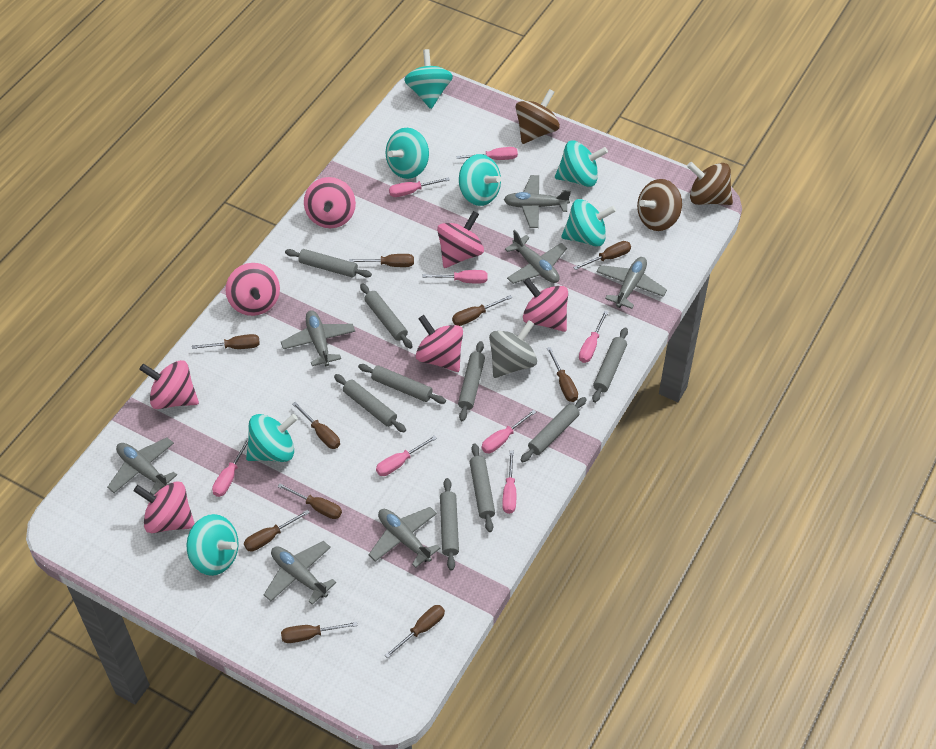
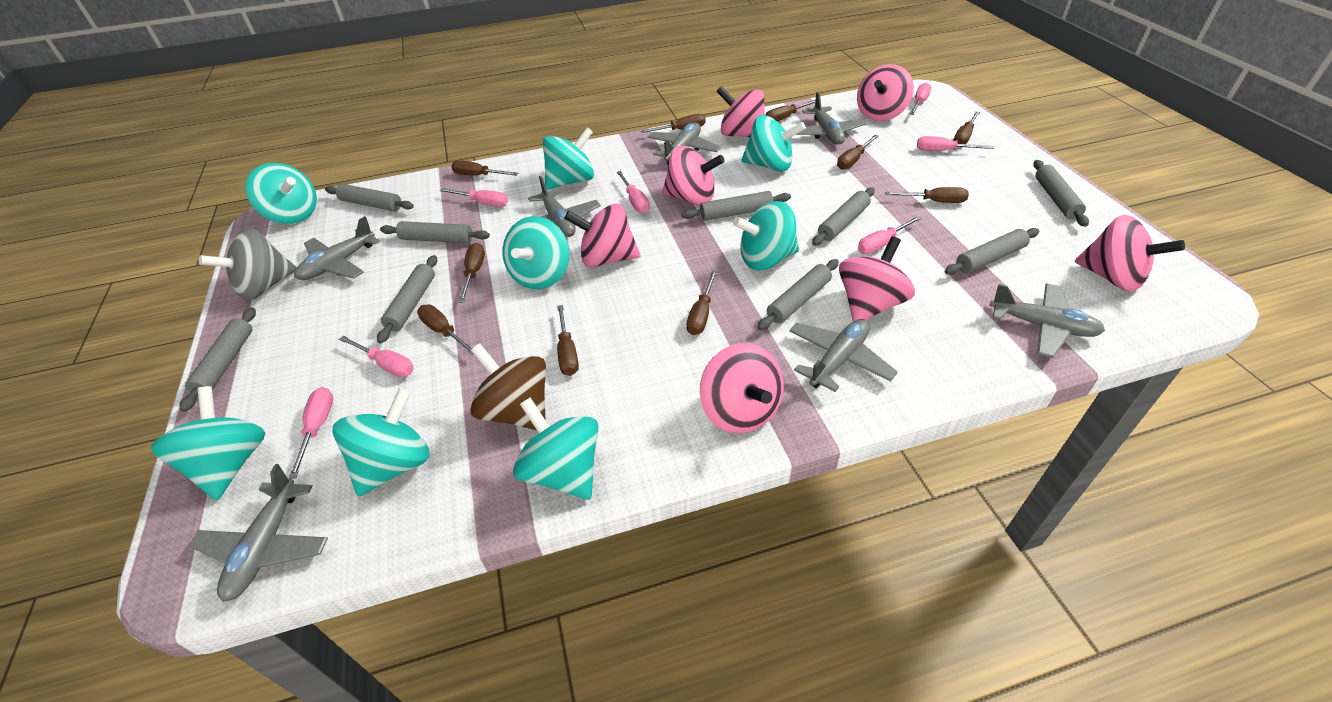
brown spinning top: [516,89,560,144] [637,179,682,231] [687,162,733,205] = 3 -> [470,343,546,430] = 1
pink screwdriver: [212,438,249,497] [376,435,437,476] [389,177,450,197] [423,270,487,284] [456,147,518,160] [482,410,536,453] [502,450,516,514] [579,311,608,363] = 8 -> [289,387,333,479] [339,336,414,377] [440,188,508,207] [617,171,650,213] [858,216,921,254] [909,82,931,115] [917,136,994,151] = 7
turquoise spinning top: [186,514,239,576] [246,414,298,462] [386,128,429,179] [404,49,453,109] [459,154,501,206] [555,141,608,187] [561,199,616,247] = 7 -> [151,386,265,500] [245,163,317,224] [333,388,429,496] [502,216,569,289] [513,398,599,500] [543,127,594,190] [733,201,799,270] [742,115,806,172] = 8

